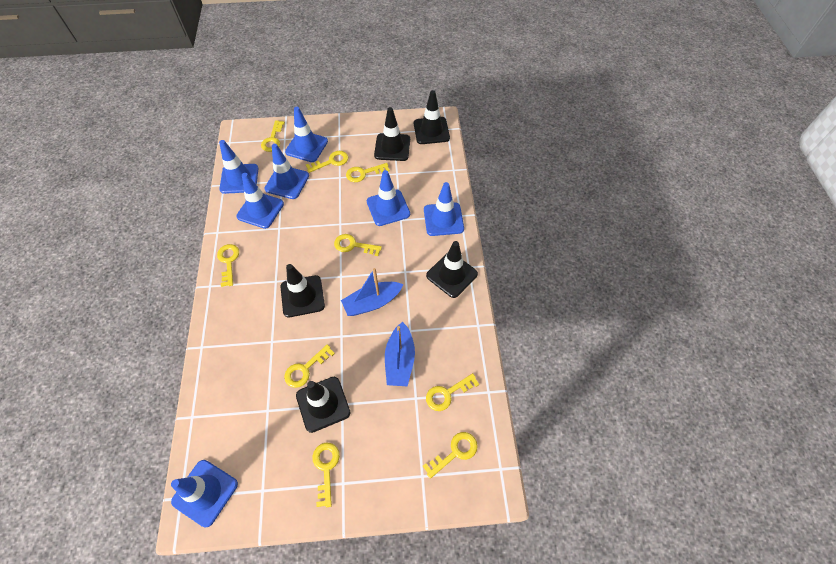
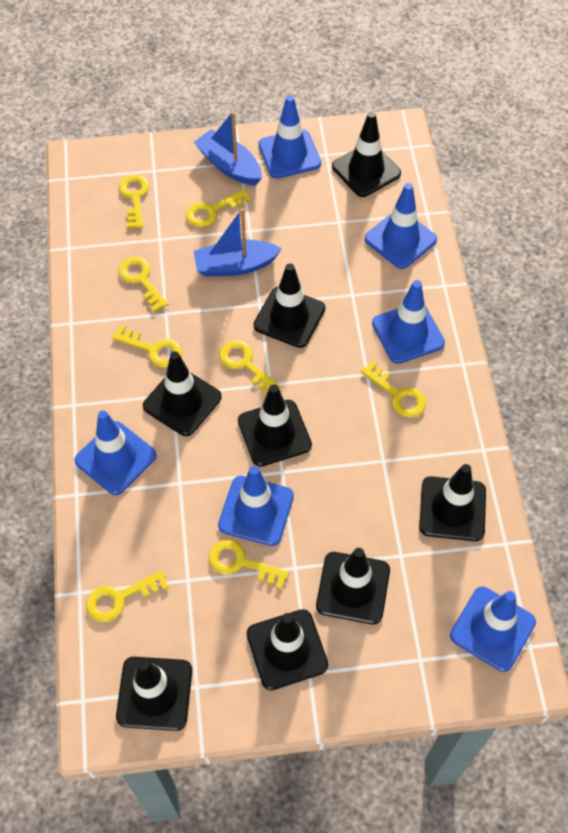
black traffic cone: [280,264,325,317] [296,377,350,433] [374,107,410,161] [414,90,450,144] [426,241,478,298] = 5 -> [116,657,192,731] [143,351,222,436] [238,384,312,467] [247,609,328,690] [253,263,325,348] [316,548,390,624] [332,112,401,197] [419,464,486,541] = 8
blue traffic cone: [171,460,238,527] [219,140,259,194] [236,173,284,229] [265,144,309,199] [285,107,328,162] [367,170,410,226] [424,182,464,236] = 7 -> [75,411,157,495] [218,466,294,546] [258,95,321,179] [365,183,437,269] [372,280,445,364] [450,587,536,672] = 6
yellow key: [217,244,239,287] [261,120,285,152] [284,344,335,388] [306,151,348,173] [312,443,340,507] [334,234,382,256] [346,163,390,182] [423,432,478,479] [426,373,479,411] = 9 -> [86,570,169,622] [112,325,182,368] [118,257,168,312] [119,175,150,229] [186,189,252,227] [209,540,289,589] [219,340,280,396] [361,361,426,417] = 8

